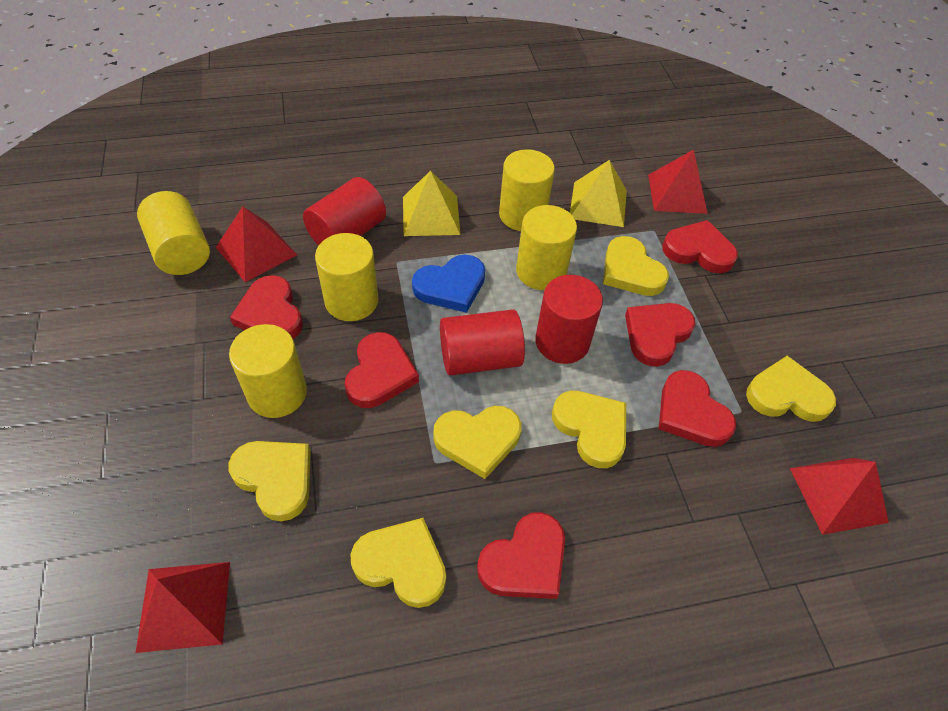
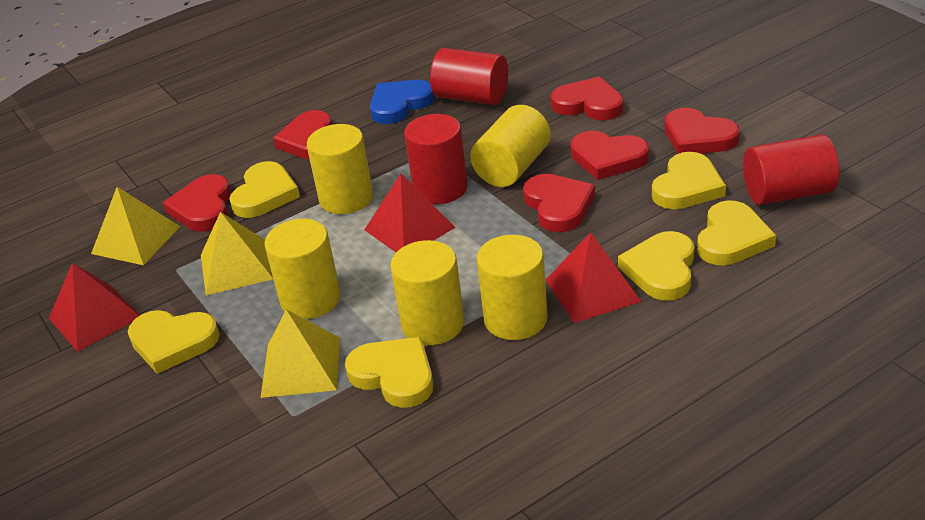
red pyramid: [135,562,230,653] [216,206,297,282] [648,150,708,214] [790,458,889,535] = 4 -> [49,263,140,352] [364,173,456,252] [546,232,642,323] = 3
yellow pyramid: [403,171,460,236] [570,160,627,227] = 2 -> [91,187,181,265] [201,212,273,295] [261,310,340,398] = 3

